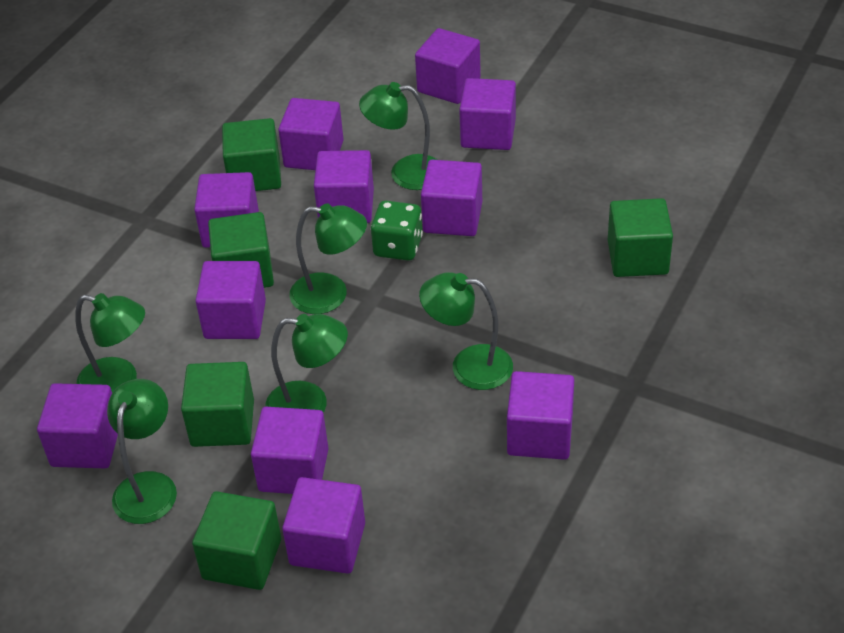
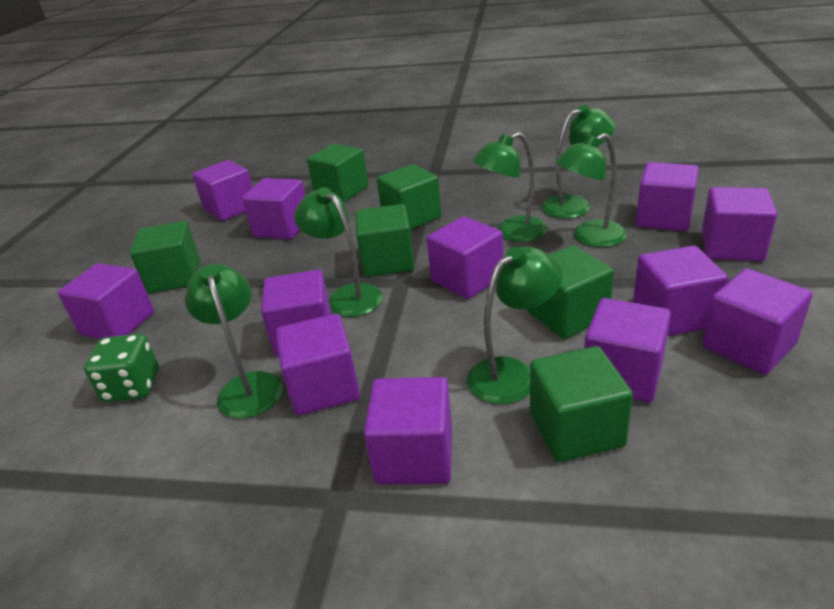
green cube: [181,362,254,447] [192,491,281,590] [208,212,274,288] [222,118,281,191] [608,198,673,277] = 5 -> [130,221,201,293] [307,144,369,202] [355,204,414,277] [377,164,442,230] [527,245,614,339] [530,346,633,462] = 6
purple cube: [37,383,118,468] [194,172,259,248] [195,261,266,339] [251,407,329,494] [278,98,344,170] [282,477,365,574] [314,150,374,223] [415,28,481,104] [421,160,482,236] [459,78,516,150] [507,371,574,460] = 11 -> [58,263,154,339] [192,160,253,221] [242,178,305,240] [261,270,332,357] [276,314,360,415] [364,377,452,484] [427,216,503,299] [584,298,671,403] [633,246,728,336] [636,162,699,231] [701,187,777,261] [702,269,812,375] = 12

